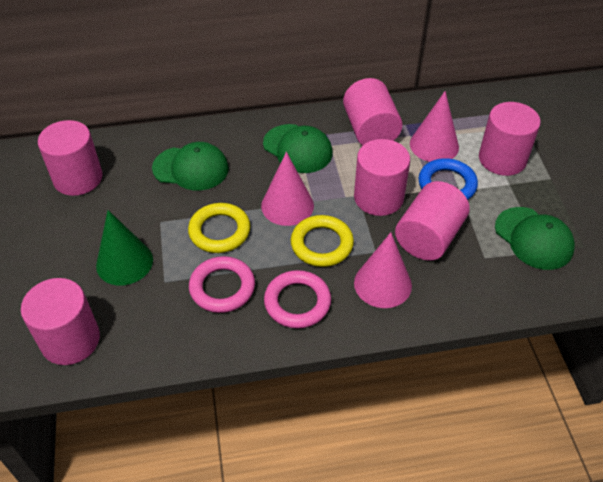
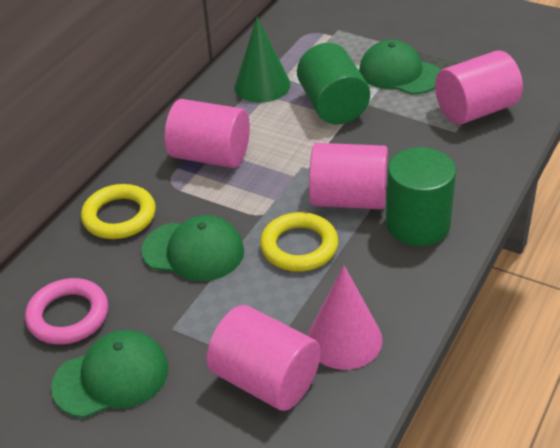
blue ring: [418,158,478,200] = 1 -> none = 0
green cylinder: none = 0 -> [297,43,370,124] [386,147,456,246] = 2
pink cone: [261,152,314,226] [354,232,412,308] [410,91,459,162] = 3 -> [307,266,383,370] = 1
pink cylinder: [21,278,100,365] [38,120,103,196] [343,78,403,145] [354,139,410,216] [395,181,470,261] [479,102,541,176] = 6 -> [165,99,250,168] [206,305,321,411] [309,143,388,209] [435,50,523,125] = 4
pink ring: [189,256,255,313] [264,270,331,329] = 2 -> [25,278,108,345] = 1

